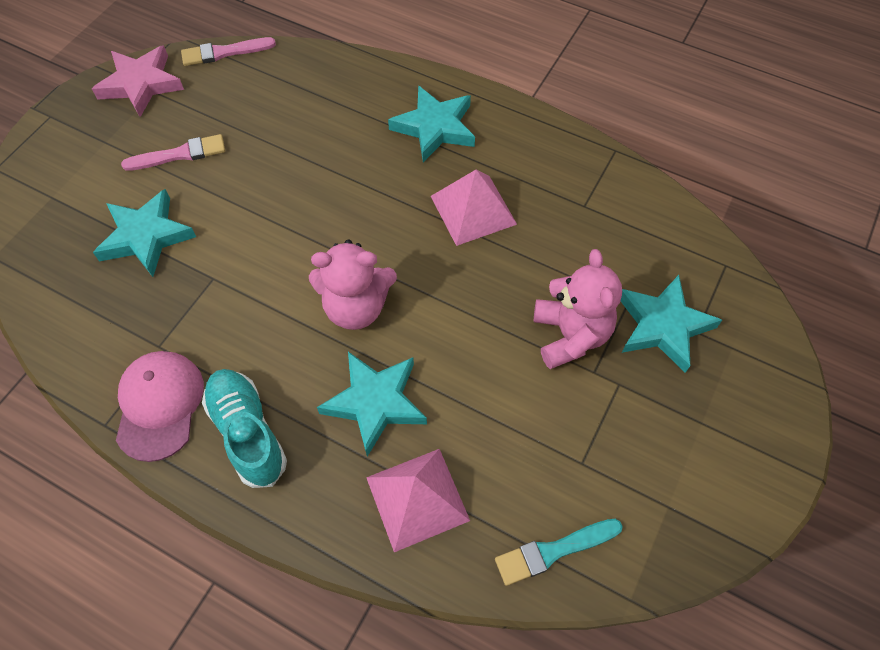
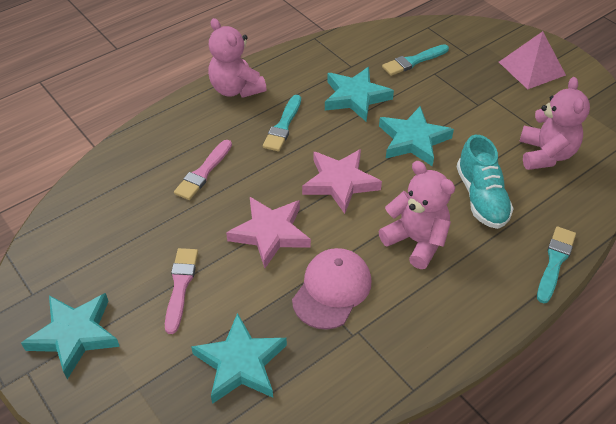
pink pyramid: [366,449,470,552] [431,170,517,246] = 2 -> [499,31,566,89] = 1
pink star: [92,45,184,117] = 1 -> [226,197,311,268] [302,149,382,214] = 2
pink teddy bear: [309,239,397,330] [534,249,622,369] = 2 -> [208,18,267,98] [378,161,455,269] [519,77,590,170] = 3
turquoise brush: [495,519,623,586] = 1 -> [263,95,301,151] [382,44,449,76] [537,227,576,304] = 3

